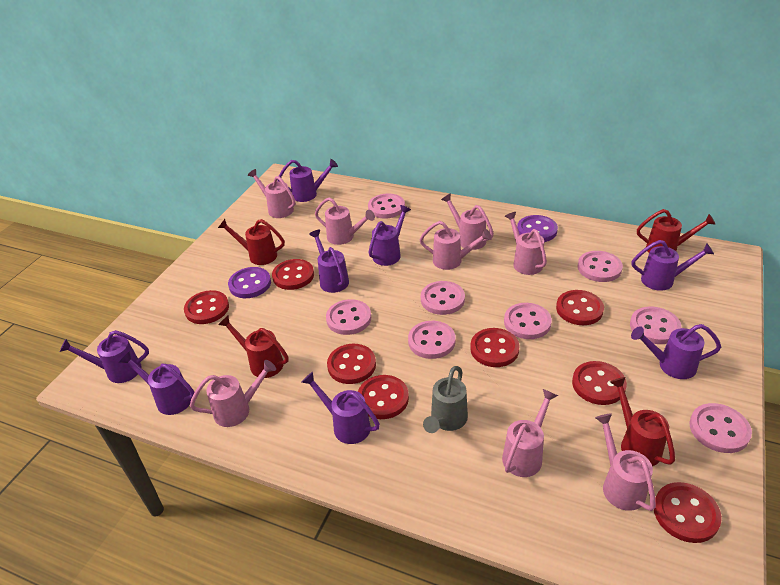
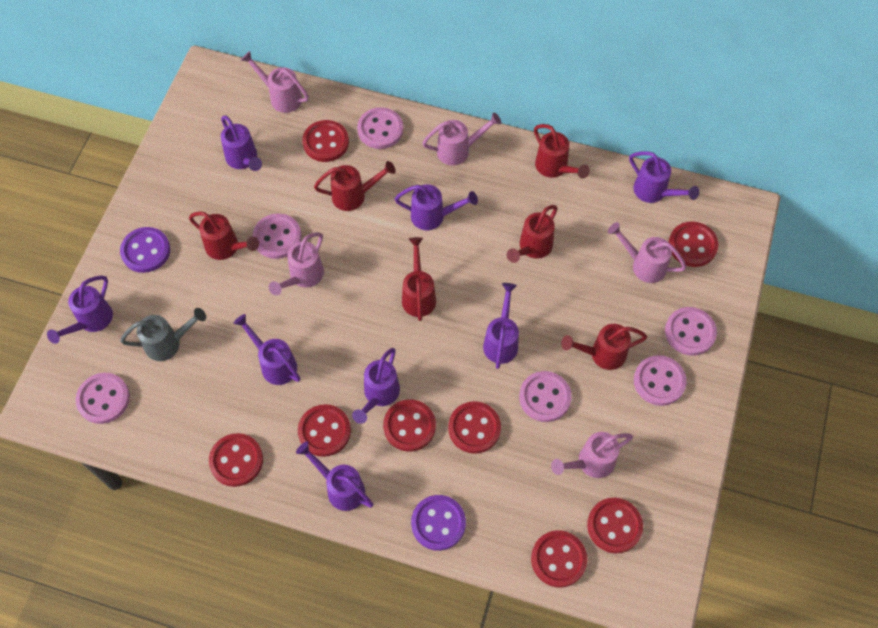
pink button: [326,299,371,335] [368,194,405,218] [408,321,456,359] [421,281,465,315] [504,303,552,339] [577,251,623,282] [630,307,682,344] [689,403,752,453] = 8 -> [75,373,130,424] [252,214,302,259] [357,107,403,149] [519,371,572,422] [634,355,687,406] [665,307,717,356] = 6
pink watering can: [190,360,276,427] [248,169,296,218] [315,197,375,245] [419,221,492,270] [441,193,494,250] [502,389,558,477] [505,212,547,275] [595,413,656,511] = 8 -> [241,51,309,113] [269,232,324,296] [423,112,501,166] [551,432,633,478] [608,222,687,283] = 5
red watering can: [218,219,285,265] [218,316,289,378] [610,377,675,466] [637,209,716,253] = 4 -> [189,211,259,260] [314,161,396,211] [402,237,436,321] [507,205,558,263] [534,124,590,179] [561,324,647,370] = 6

